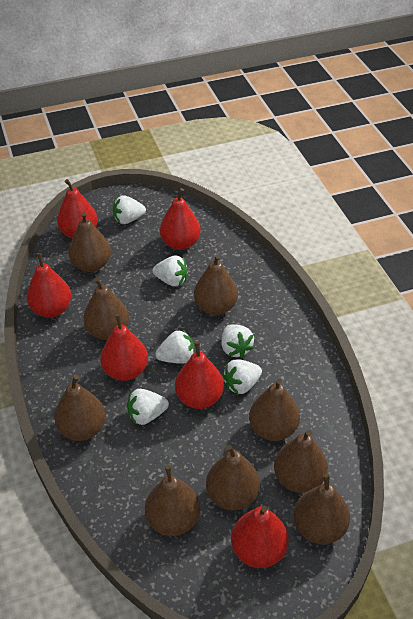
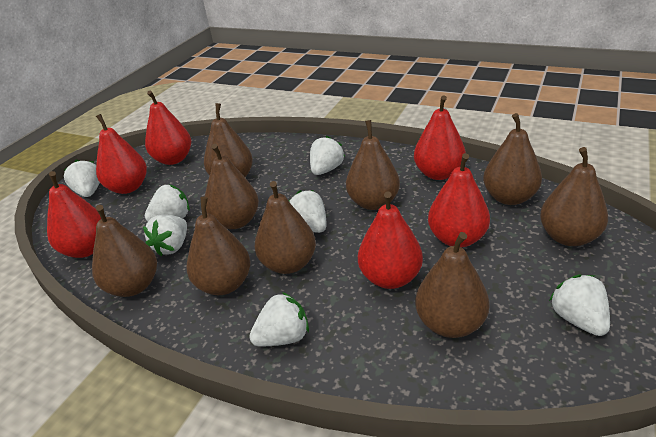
white strawberry: [113,195,146,224] [127,389,169,425] [152,256,188,286] [155,329,194,364] [221,324,254,358] [222,360,262,395] = 6 -> [64,160,100,197] [143,215,187,256] [145,184,189,221] [249,292,309,346] [288,190,327,233] [310,136,345,175] [549,274,610,336] = 7

